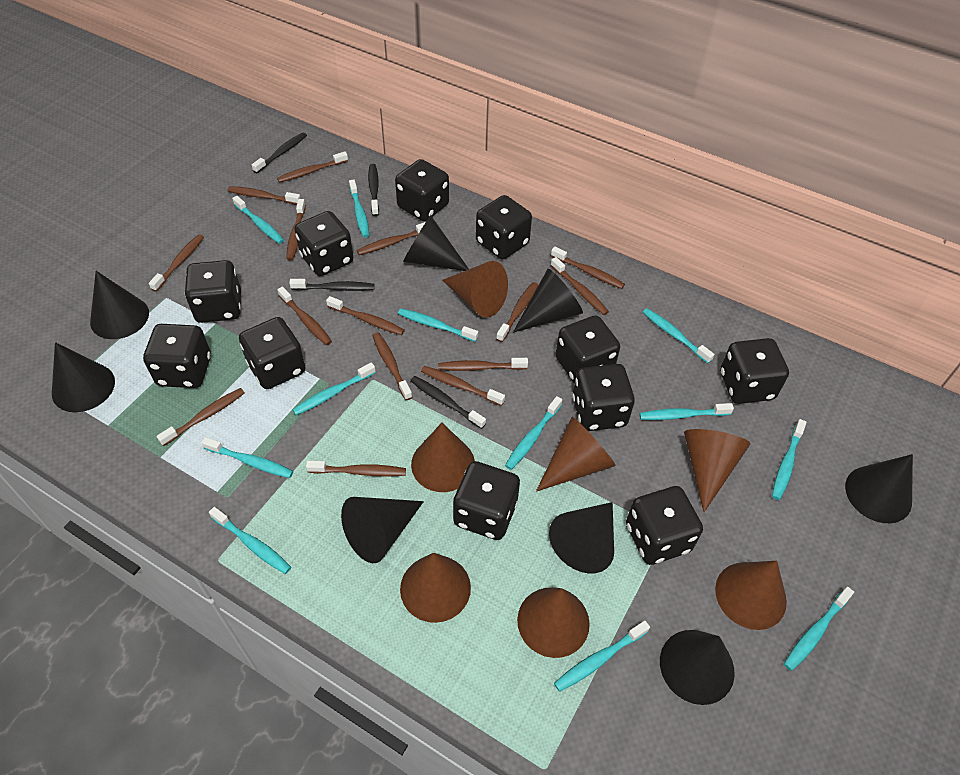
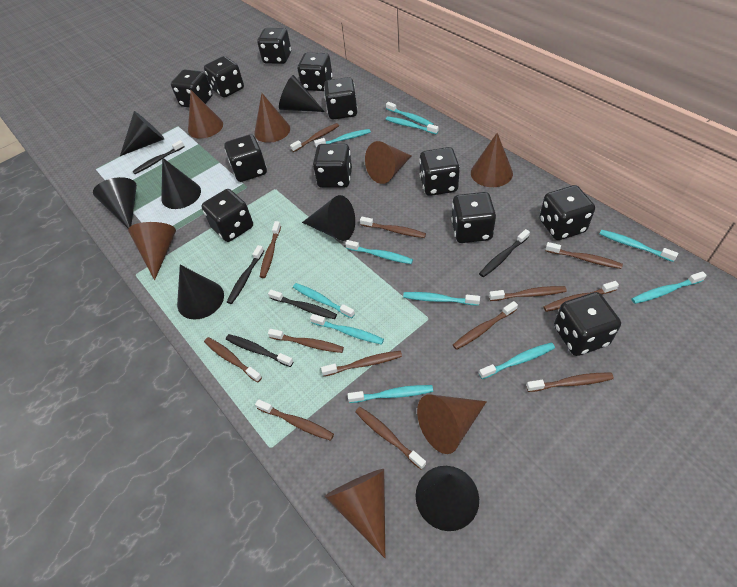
black cone: [52,342,115,412] [90,271,149,339] [341,497,424,563] [403,215,469,271] [513,269,583,333] [549,502,614,573] [660,630,735,705] [845,454,913,523] = 8 -> [93,177,137,229] [120,111,165,156] [161,158,201,209] [177,265,224,319] [279,75,325,112] [302,195,355,241] [416,466,479,531] = 7
black dice: [143,324,211,388] [185,260,241,323] [239,317,306,389] [294,211,353,276] [395,159,449,221] [453,461,520,540] [476,195,532,260] [556,315,620,384] [572,364,635,431] [626,486,703,565] [720,338,789,404] = 11 -> [171,69,213,107] [202,189,253,242] [204,56,244,98] [224,134,267,182] [257,28,291,64] [298,52,333,91] [313,144,352,188] [324,77,358,120] [419,147,460,196] [451,192,496,243] [539,185,595,240] [554,292,621,356] = 12
black toothbrush: [252,132,307,173] [289,279,375,291] [368,164,379,216] [410,376,486,429] = 4 -> [132,140,185,174] [226,334,294,367] [227,245,264,304] [268,290,337,319] [479,229,530,277] = 5
brown toothbrush: [149,234,204,292] [157,388,244,446] [227,186,301,205] [277,151,348,183] [277,287,332,345] [286,199,306,260] [306,461,406,476] [326,296,405,335] [356,222,425,255] [372,332,412,400] [421,366,505,406] [438,358,528,371] [496,282,538,342] [550,257,609,315] [551,247,625,289] = 15 -> [204,337,262,382] [255,399,334,441] [260,221,281,278] [268,329,344,353] [290,123,339,152] [321,351,402,376] [355,407,426,470] [360,217,426,238] [453,301,518,350] [489,286,567,301] [526,372,614,392] [543,281,619,312] [545,242,623,269] = 13
turquoise toothbrush: [201,437,293,478] [209,507,291,574] [232,196,284,244] [292,363,376,415] [349,180,369,237] [398,309,478,342] [505,396,562,470] [554,621,650,692] [639,403,734,420] [643,308,715,363] [772,419,807,500] [784,587,854,671] = 12 -> [293,283,355,318] [310,314,384,345] [314,129,371,148] [345,240,413,264] [348,385,433,403] [386,102,434,126] [386,116,438,134] [403,292,480,306] [479,342,555,379] [599,230,678,262] [631,271,707,304] = 11

